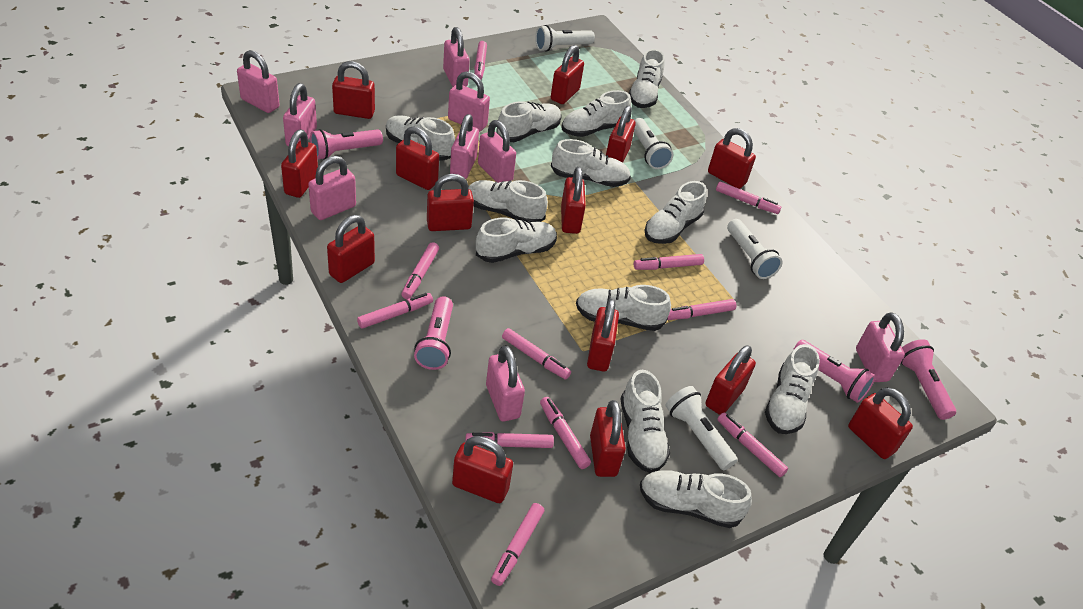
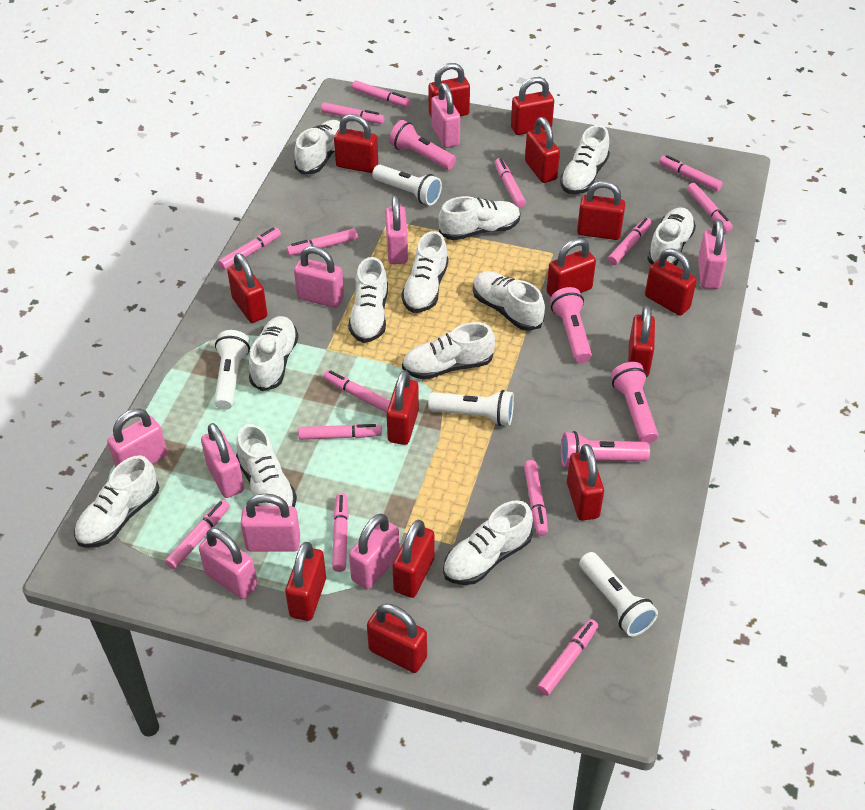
pink marker: [357,293,433,329] [401,242,439,299] [465,432,554,448] [475,41,487,79] [491,503,544,586] [502,328,571,380] [540,397,591,469] [634,254,704,270] [667,299,736,320] [716,182,781,214] [717,413,788,477] = 11 -> [165,500,230,569] [218,228,281,270] [286,228,358,256] [298,424,382,440] [321,102,384,124] [323,370,390,413] [332,493,349,572] [352,80,411,107] [495,158,526,208] [524,460,548,536] [537,619,598,696] [608,218,652,265] [659,155,723,191] [687,183,733,232] = 14

